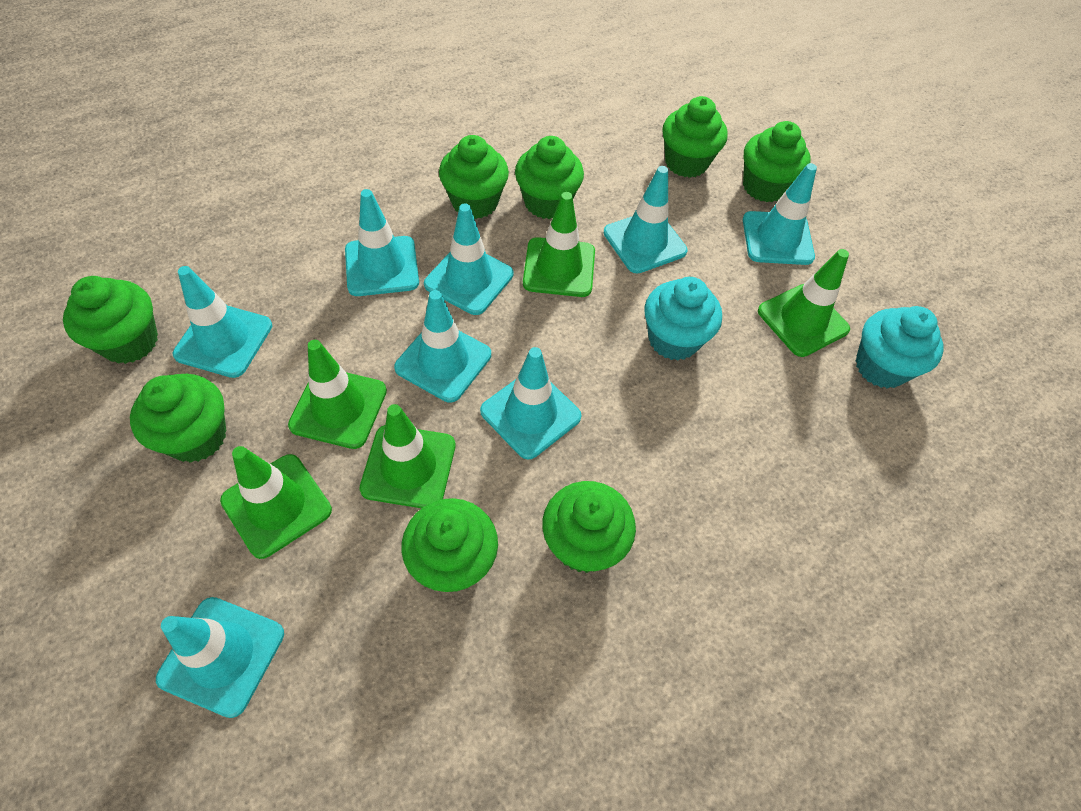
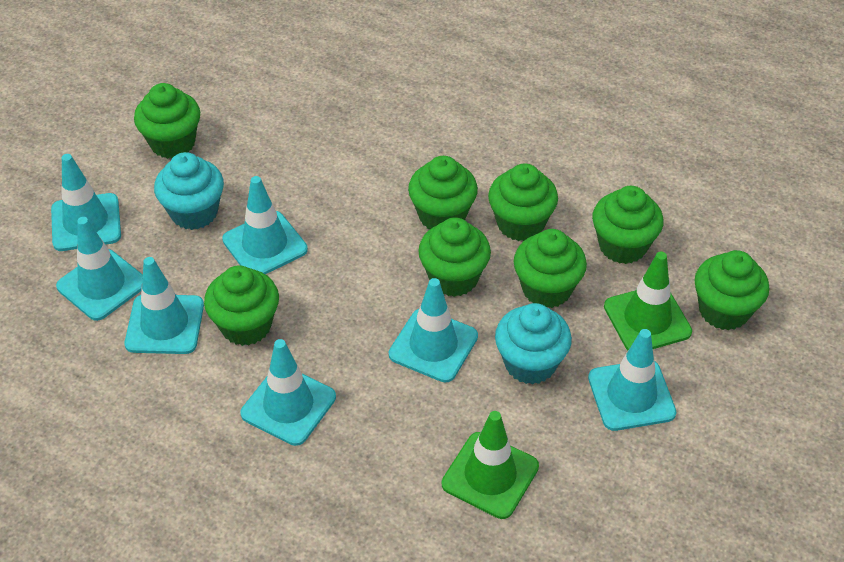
green traffic cone: [220,446,332,559] [288,340,387,449] [359,404,456,508] [523,192,595,297] [758,249,850,357] = 5 -> [442,411,539,519] [604,252,692,350] = 2
turquoise traffic cone: [156,597,284,718] [173,266,272,378] [345,189,419,296] [394,290,491,403] [424,203,513,315] [480,347,582,460] [604,166,687,274] [743,163,817,265] = 8 -> [51,154,121,251] [56,217,143,321] [125,257,204,354] [222,176,308,274] [241,339,336,446] [389,278,478,383] [588,329,677,431] = 7

